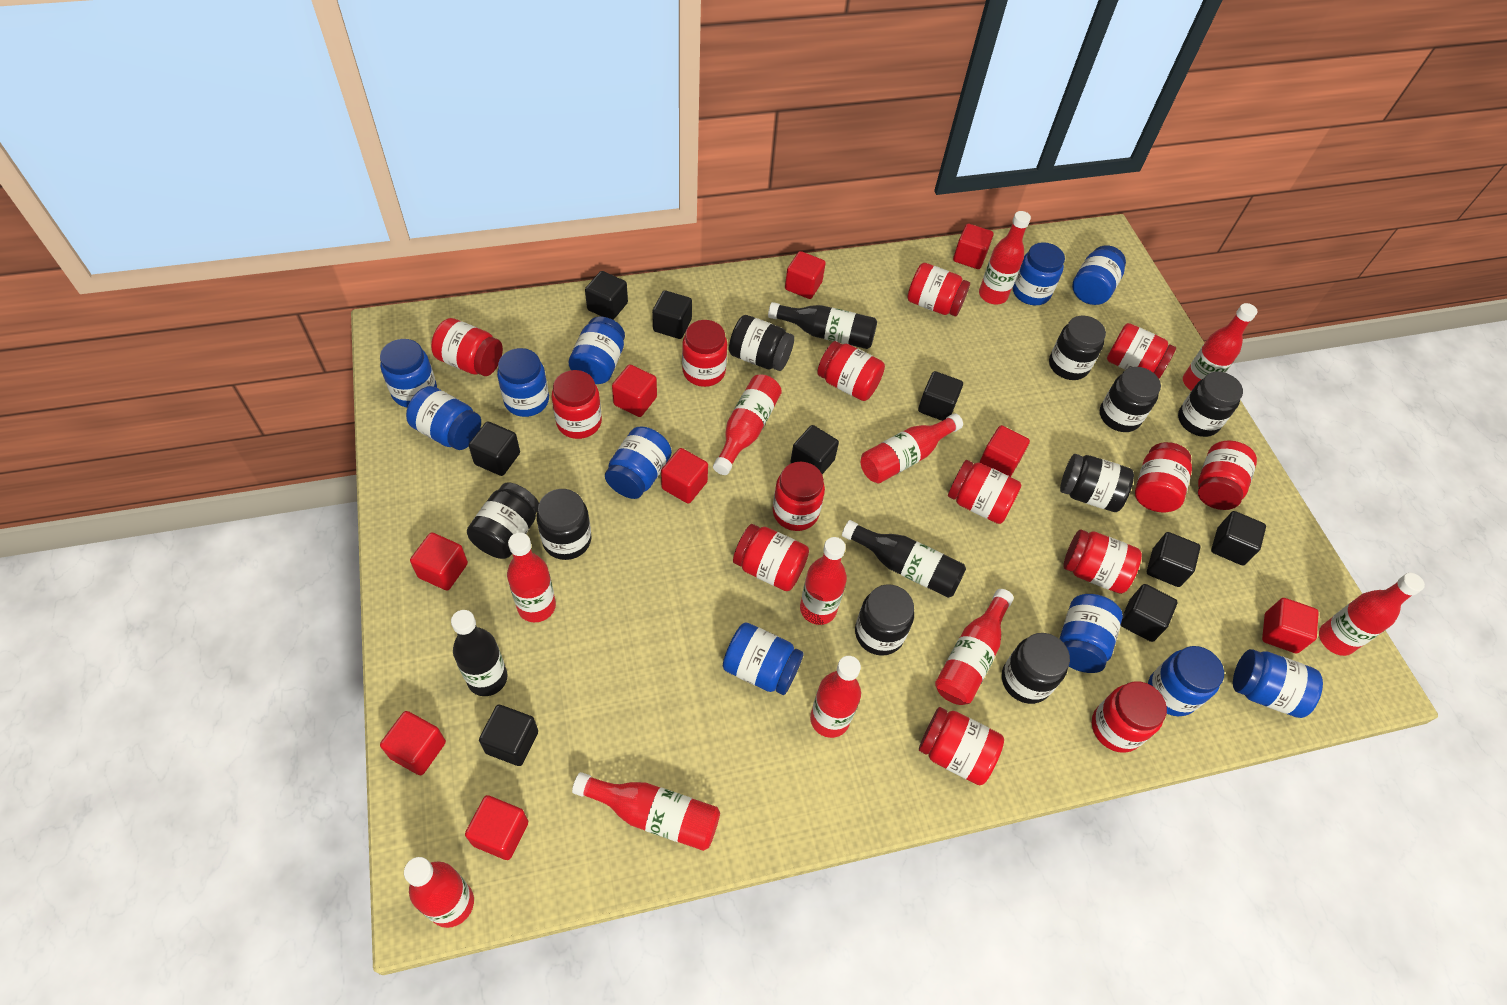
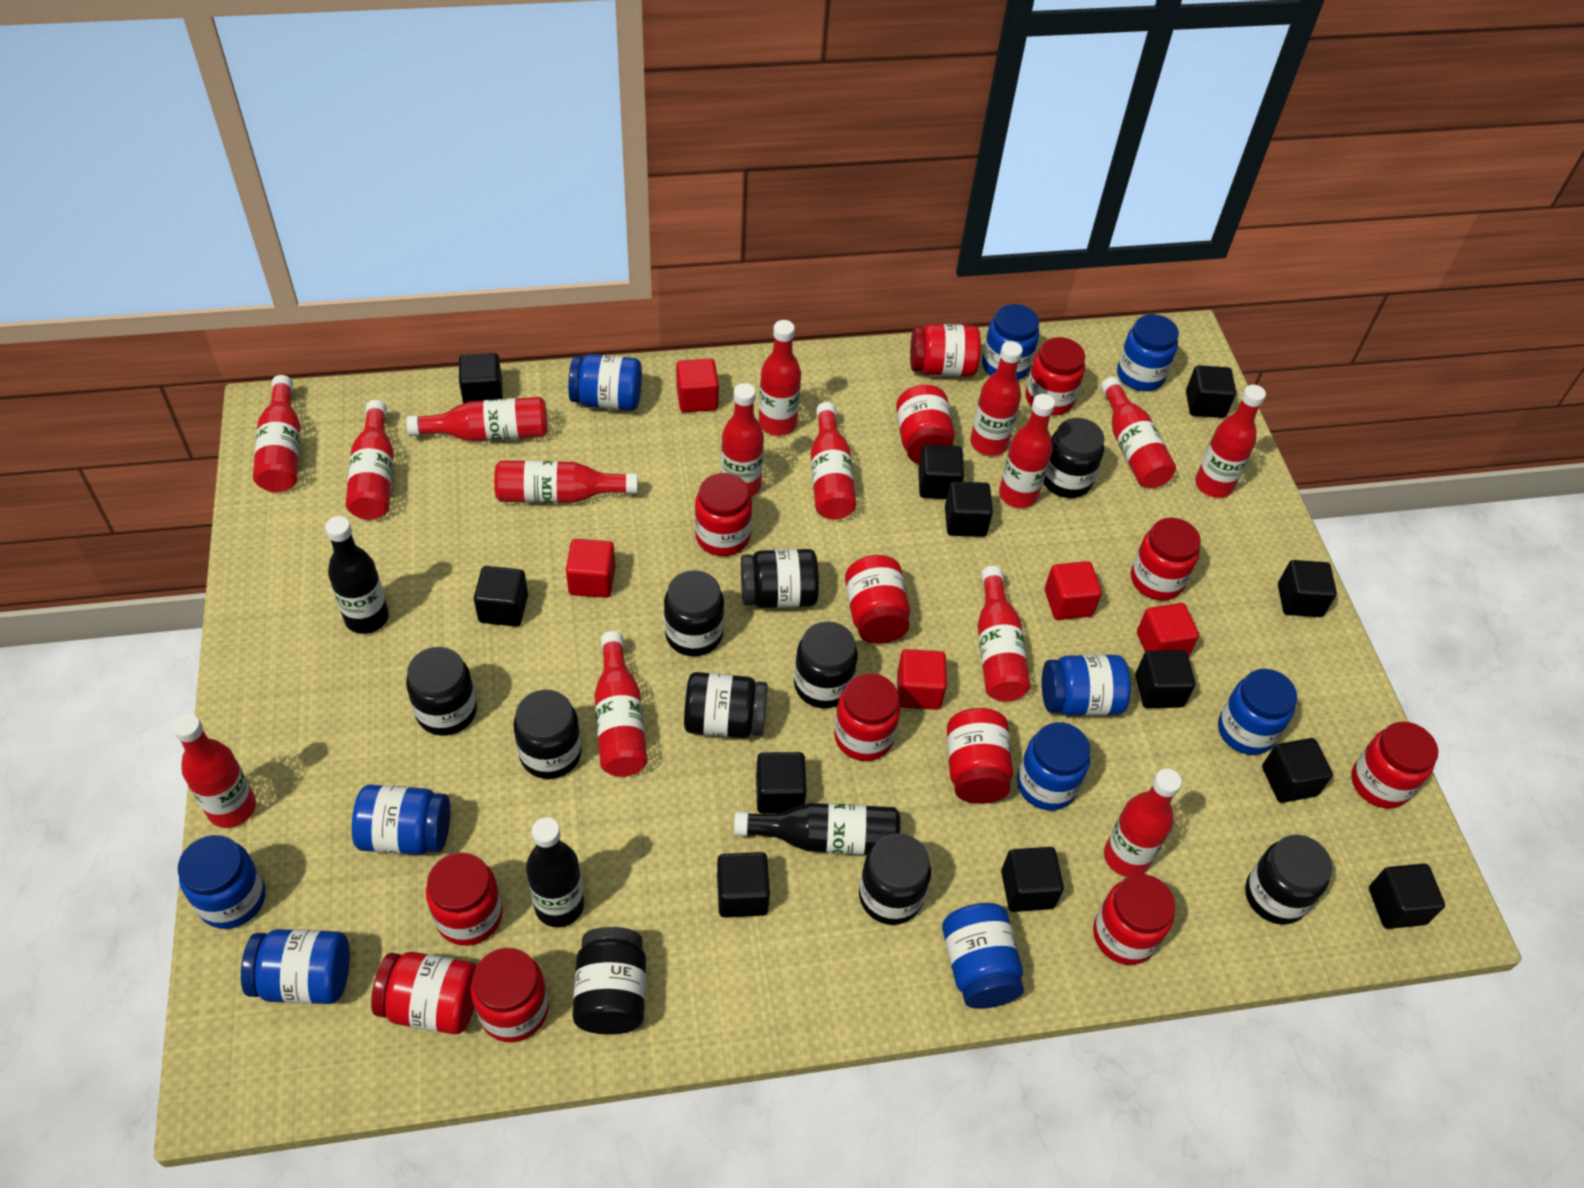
black cube: [469,422,520,476] [479,705,538,766] [585,271,628,320] [652,290,692,339] [790,425,839,474] [918,371,963,421] [1120,584,1178,642] [1147,532,1200,587] [1211,511,1266,565] = 9 -> [459,353,503,404] [474,566,528,627] [717,852,770,918] [756,752,807,814] [918,445,964,499] [945,482,993,537] [1001,847,1064,912] [1135,650,1195,708] [1186,365,1236,418] [1262,738,1333,803] [1278,560,1337,617] [1369,864,1445,929] = 12
black jar: [467,482,539,559] [537,489,592,560] [729,315,794,371] [855,584,914,656] [1002,633,1070,704] [1049,316,1106,380] [1060,454,1134,512] [1100,367,1161,432] [1178,372,1243,437] = 9 -> [406,647,477,736] [513,690,582,779] [573,927,646,1035] [664,570,724,656] [684,672,768,738] [741,549,819,608] [794,621,858,708] [859,834,931,925] [1043,418,1104,498] [1245,835,1332,925] = 10
blue jar: [380,339,437,407] [406,386,481,450] [497,348,549,417] [569,316,625,384] [605,427,672,499] [723,622,804,695] [1013,242,1065,305] [1060,594,1123,673] [1072,245,1126,305] [1148,646,1224,716] [1233,649,1323,718] = 11 -> [178,835,266,929] [241,929,350,1004] [352,785,450,855] [568,354,642,411] [942,903,1024,1009] [982,304,1039,380] [1017,722,1090,810] [1042,655,1131,716] [1117,314,1179,391] [1218,669,1297,755] = 10
red bottle: [404,857,474,928] [507,532,556,622] [572,772,720,851] [713,375,782,475] [800,537,847,625] [810,656,861,738] [861,413,963,483] [935,589,1014,705] [979,211,1031,304] [1183,303,1257,391] [1319,573,1425,656] = 11 -> [172,713,256,828] [253,375,300,492] [346,400,394,520] [406,397,548,442] [494,460,638,503] [594,631,648,777] [721,383,764,497] [759,320,801,436] [811,402,856,519] [970,341,1023,456] [978,566,1031,701] [999,394,1055,508] [1101,377,1176,488] [1104,769,1182,877] [1195,385,1266,498] = 15
red cube: [380,711,446,775] [410,532,468,590] [465,795,528,860] [612,364,657,417] [661,448,708,504] [785,251,826,299] [953,224,994,269] [980,425,1030,477] [1262,598,1319,653] = 9 -> [566,539,615,598] [676,358,719,413] [897,649,947,710] [1045,561,1102,620] [1137,603,1199,657] = 5
red jar: [431,318,503,376] [552,370,602,439] [682,320,727,387] [733,524,809,591] [772,462,825,531] [817,341,885,401] [907,263,970,316] [919,707,1004,785] [948,460,1021,524] [1063,529,1142,594] [1092,681,1167,753] [1107,323,1176,379] [1135,442,1192,512] [1198,441,1257,510] = 14 -> [371,952,476,1034] [426,852,503,946] [471,948,549,1042] [695,473,752,556] [834,673,901,761] [845,555,910,644] [896,385,955,464] [910,324,981,376] [947,708,1013,804] [1026,337,1085,415] [1093,874,1175,965] [1131,518,1201,600] [1351,722,1438,809] = 13

